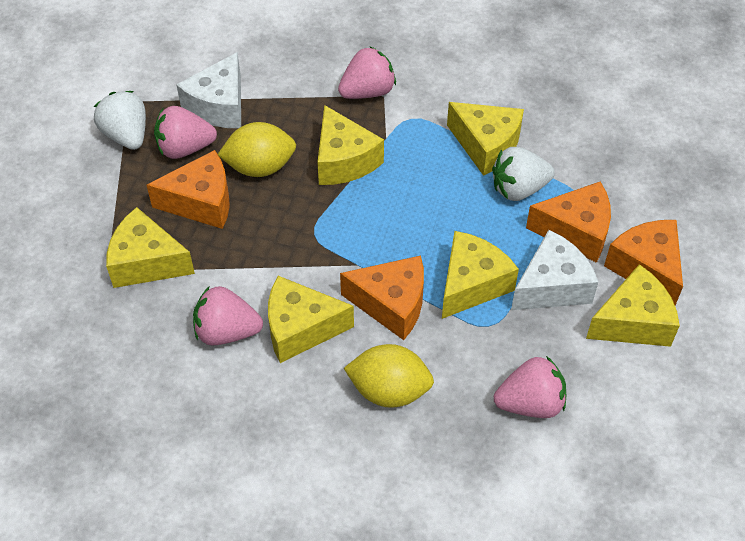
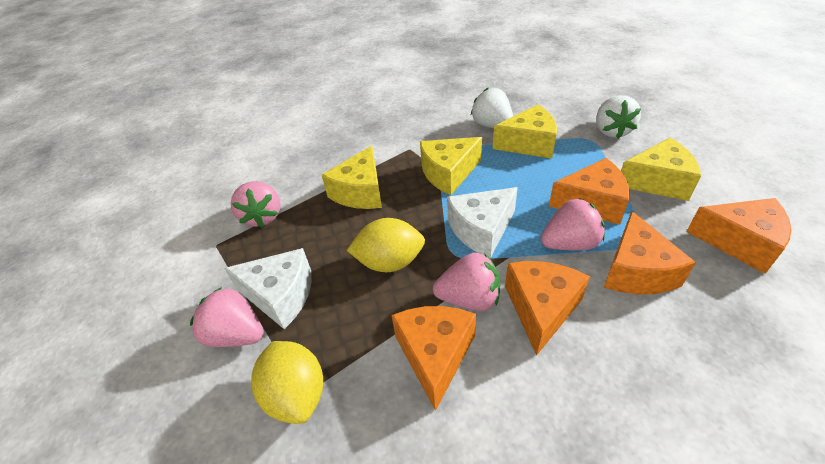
orange cheese: [146,150,230,229] [340,255,424,340] [526,182,611,263] [604,220,683,306] = 4 -> [391,306,476,411] [505,261,590,356] [549,158,630,225] [604,211,696,294] [686,198,791,274] = 5
yellow cheese: [106,207,195,288] [268,276,354,363] [317,105,384,185] [442,231,519,319] [447,102,524,176] [586,264,680,347] = 6 -> [322,146,382,209] [420,137,482,195] [493,105,557,159] [621,137,701,201] = 4

